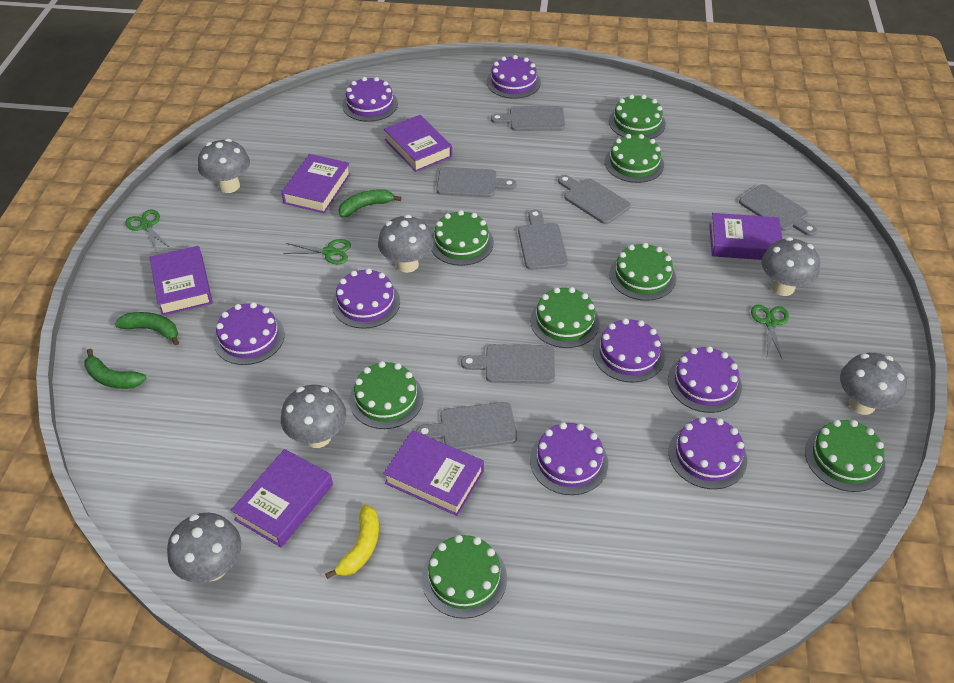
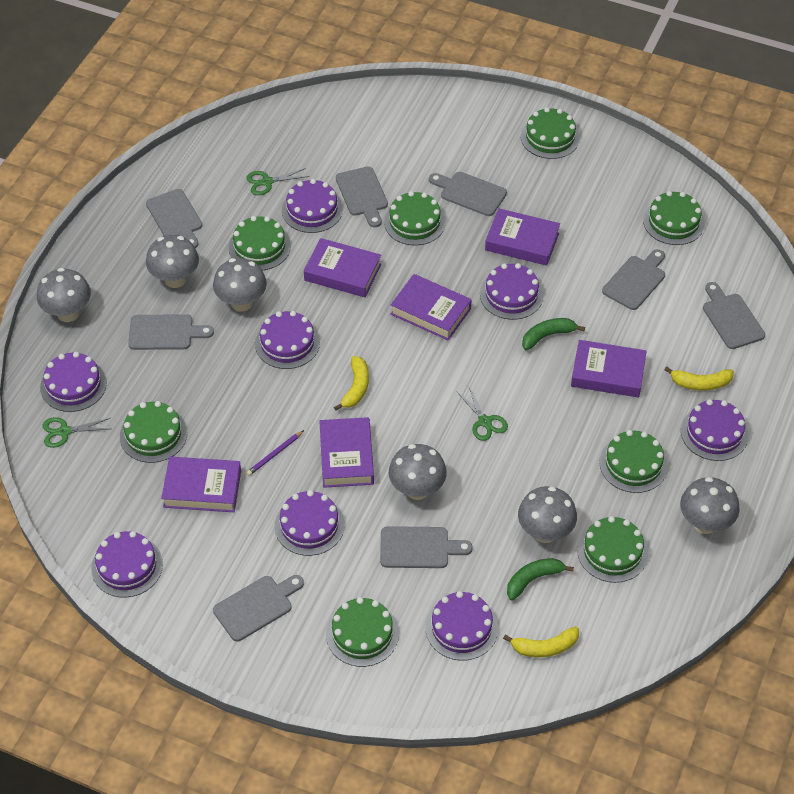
green banana: [84,349,146,389] [115,312,179,346] [339,189,401,218] = 3 -> [507,558,574,601] [522,318,585,350] = 2
grey cutting board: [416,402,517,450] [436,167,516,197] [461,344,555,384] [491,106,565,131] [518,209,568,270] [558,175,631,224] [739,184,817,236] = 7 -> [128,314,214,350] [146,189,202,248] [213,575,304,641] [336,166,388,227] [380,526,473,568] [429,172,507,216] [602,249,665,310] [703,282,765,349] = 8
purple pencil: none = 0 -> [247,430,304,476] = 1
yellow banana: [325,504,379,579] = 1 -> [334,356,369,411] [503,626,579,657] [664,367,734,391] = 3

